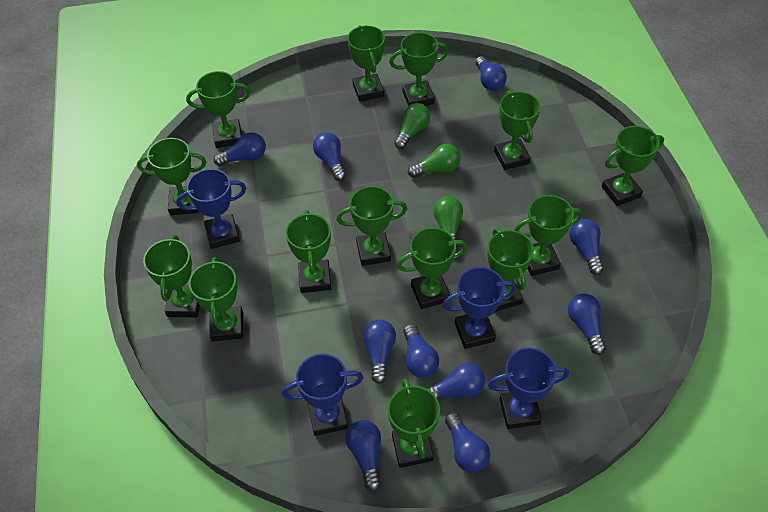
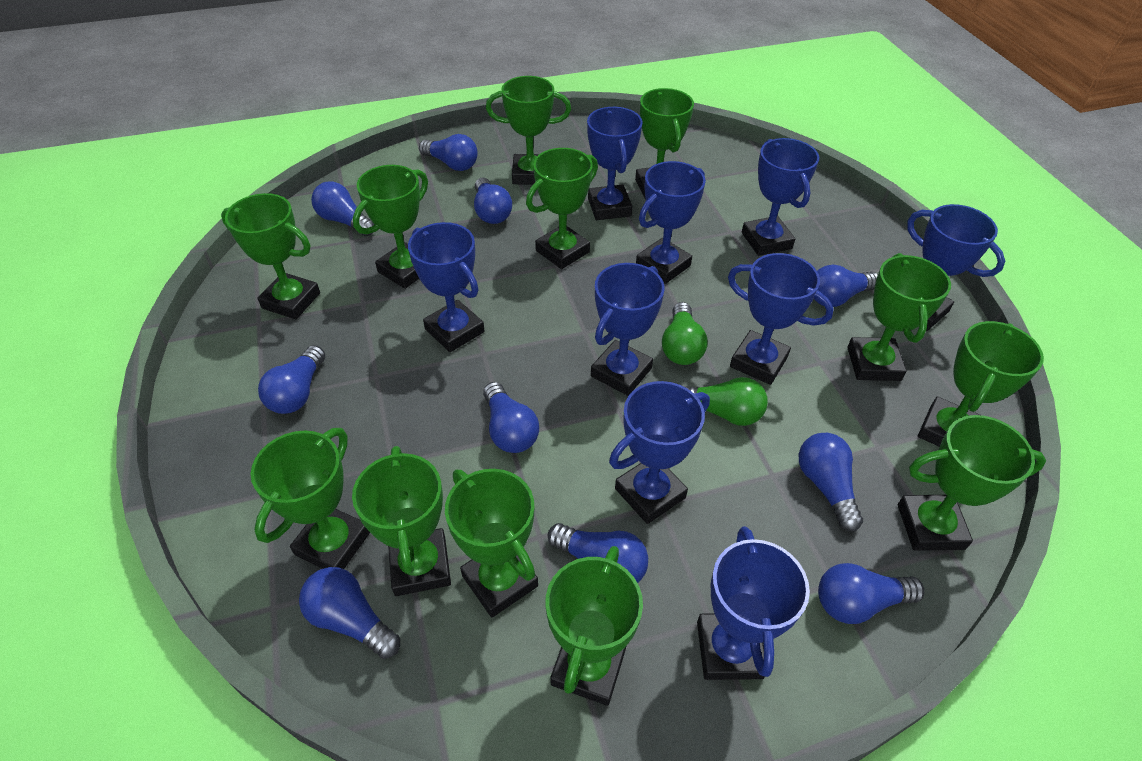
blue trophy: [176,169,246,249] [282,354,364,436] [443,267,516,349] [488,348,569,429] = 4 -> [408,222,484,352] [587,107,643,220] [591,263,665,396] [609,381,710,524] [636,161,706,284] [697,526,810,680] [728,253,834,385] [742,138,819,256] [907,204,1005,331] = 9
green light bulb: [394,103,430,149] [408,144,461,178] [433,196,463,247] = 3 -> [662,302,707,365] [685,377,768,426] = 2
green trophy: [137,138,206,215] [143,235,200,318] [186,71,251,148] [189,257,243,342] [285,210,332,293] [336,186,407,266] [347,25,385,102] [388,378,440,468] [389,32,449,106] [397,228,468,309] [487,228,534,312] [494,90,541,170] [514,195,583,276] [602,126,664,206] = 14 -> [221,193,320,319] [251,428,370,569] [352,446,451,596] [353,165,428,289] [445,469,538,617] [486,76,571,185] [526,148,598,269] [545,546,643,706] [635,88,694,200] [847,253,951,381] [898,415,1046,551] [918,321,1044,447] = 12

